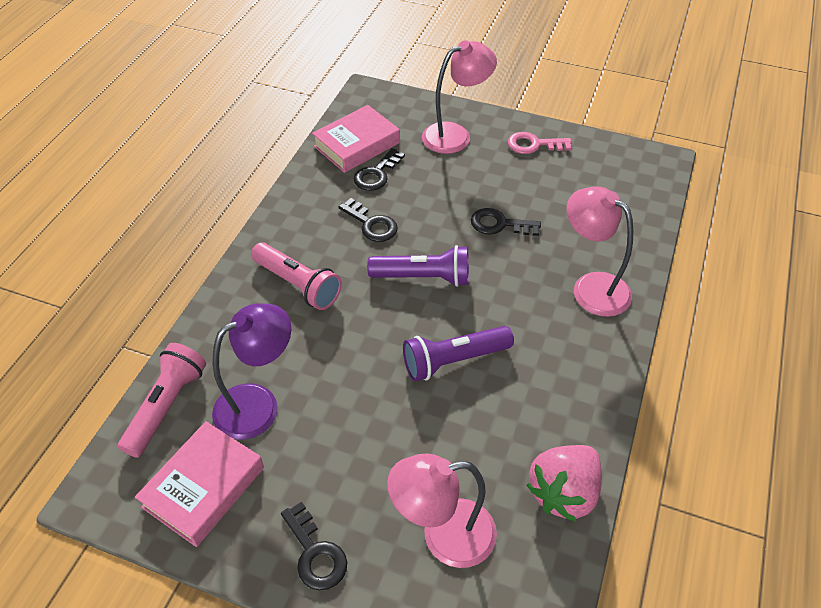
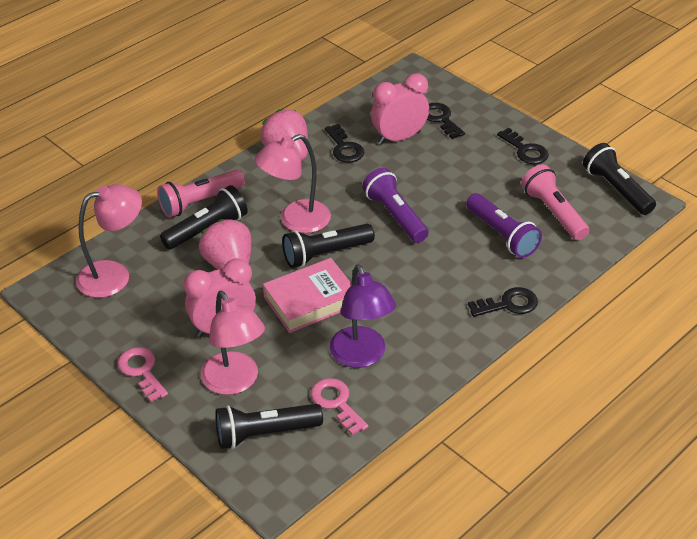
black flashlight: none = 0 -> [160,185,248,250] [215,404,323,449] [282,224,375,268] [583,143,656,215] = 4
pink book: [135,421,264,547] [312,105,400,173] = 2 -> [263,258,351,333] = 1
pink clock: none = 0 -> [184,258,256,337] [371,73,429,145] = 2
pink key: [508,132,572,154] = 1 -> [117,347,168,402] [311,378,369,435] = 2
pink strawberry: [527,445,602,522] = 1 -> [199,219,252,270] [261,109,308,161] = 2

